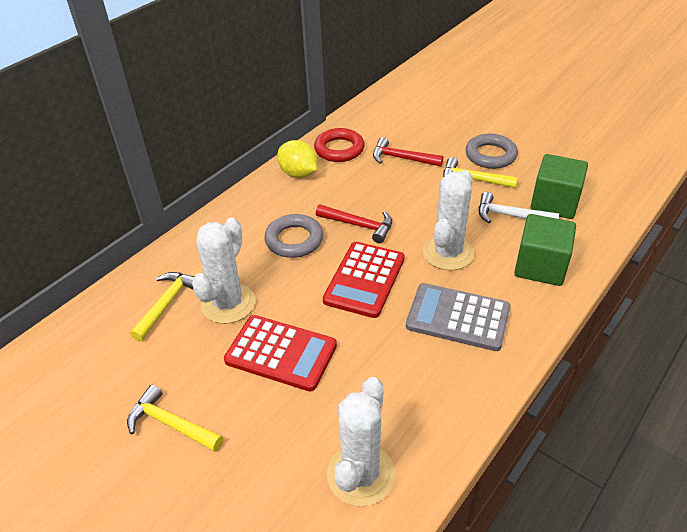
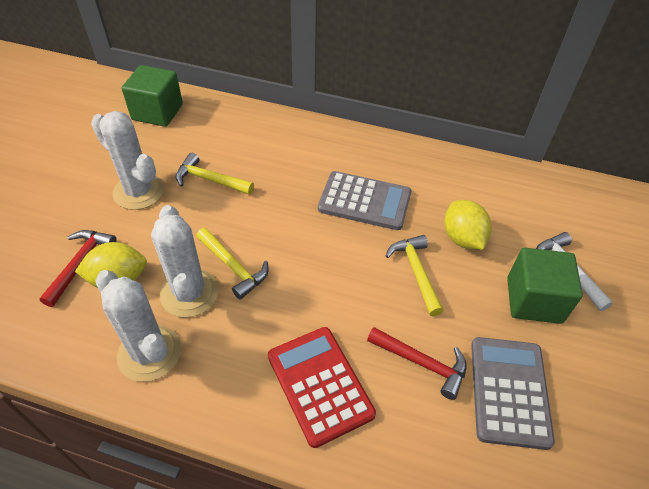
grey calculator: [406,283,511,351] = 1 -> [318,171,411,230] [471,337,555,450] = 2
grey ring: [264,214,323,258] [465,134,518,169] = 2 -> none = 0
red calculator: [224,315,337,392] [323,242,405,318] = 2 -> [268,327,376,448] = 1
red ring: [314,128,365,162] = 1 -> none = 0
yellow lemon: [277,140,317,178] = 1 -> [75,242,147,288] [444,200,491,250] = 2

